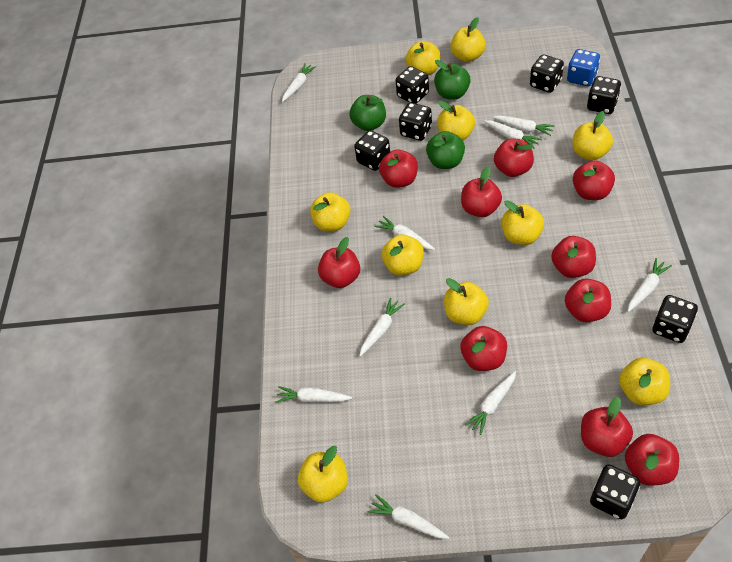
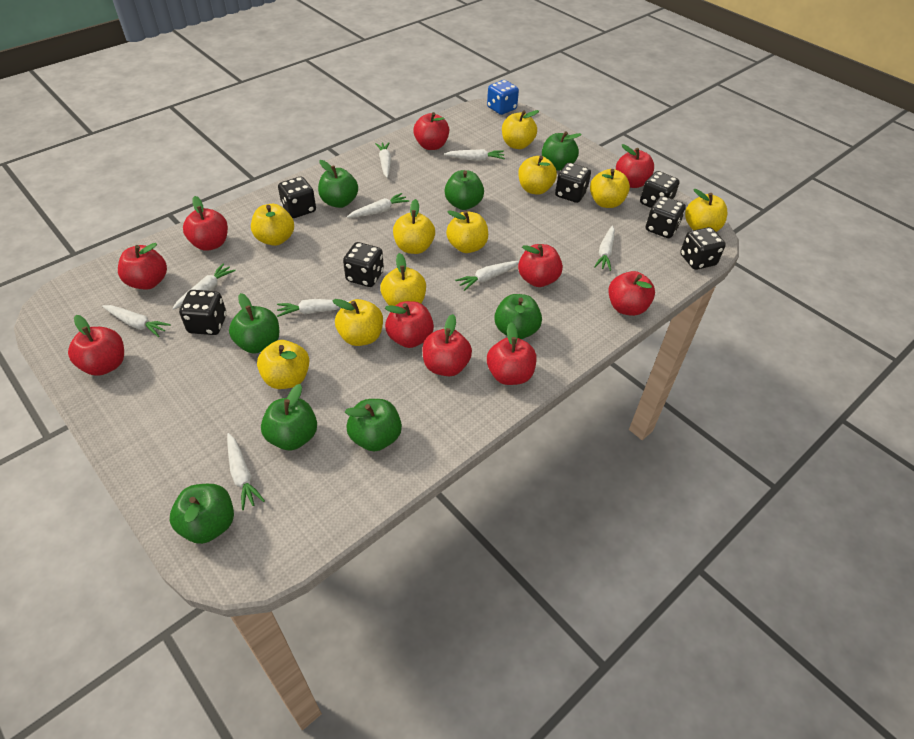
green apple: [349,95,386,131] [426,131,465,169] [434,60,471,100] = 3 -> [170,484,234,544] [229,293,279,354] [261,384,317,451] [318,160,358,208] [345,399,402,451] [444,170,484,210] [494,294,542,339] [542,131,582,171] = 8

